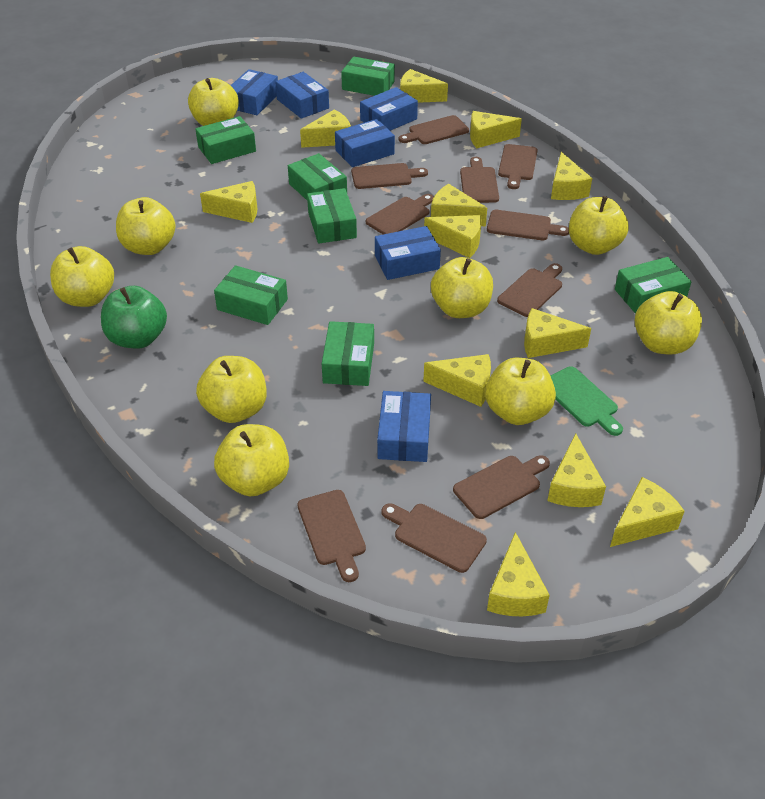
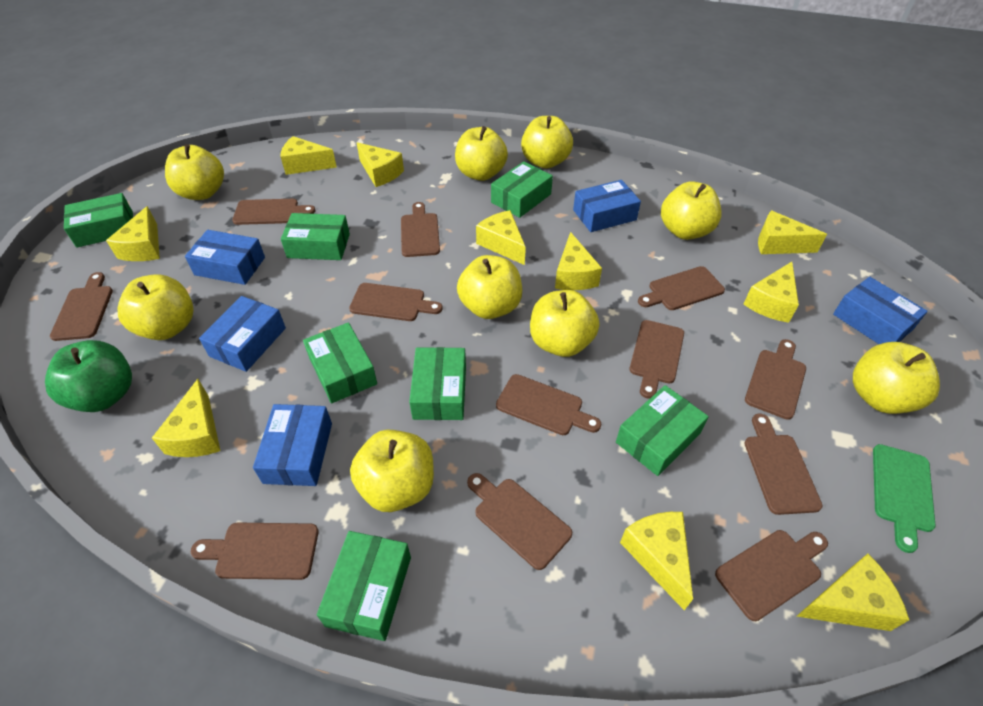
blue box: [230,69,278,115] [275,72,329,119] [335,119,395,167] [360,87,418,131] [375,226,441,280] [377,391,431,462] = 6 -> [185,230,265,285] [199,296,286,372] [253,404,332,486] [573,180,641,232] [833,277,928,344] = 5
brown cutting board: [297,490,366,582] [351,163,428,189] [366,194,434,234] [382,503,487,573] [399,115,469,144] [453,455,550,519] [460,157,499,203] [487,210,569,240] [497,263,562,317] [498,144,538,189] = 10 -> [50,272,113,341] [191,522,319,580] [232,199,315,225] [349,283,442,321] [401,202,440,257] [467,473,572,570] [496,374,601,435] [630,320,684,399] [638,266,725,310] [715,530,828,621] [745,339,806,420] [745,413,823,515] = 12
yellow cheese: [200,181,257,223] [300,109,351,148] [400,69,448,103] [423,354,491,407] [424,215,482,258] [431,184,487,227] [470,111,522,148] [487,532,550,616] [524,308,591,358] [547,433,606,507] [551,152,592,200] [610,477,685,547] = 12 -> [106,206,160,261] [152,379,220,457] [280,136,337,175] [357,142,404,187] [476,210,526,265] [555,232,602,290] [620,512,693,610] [744,262,799,323] [758,211,827,254] [796,554,909,631] = 10

